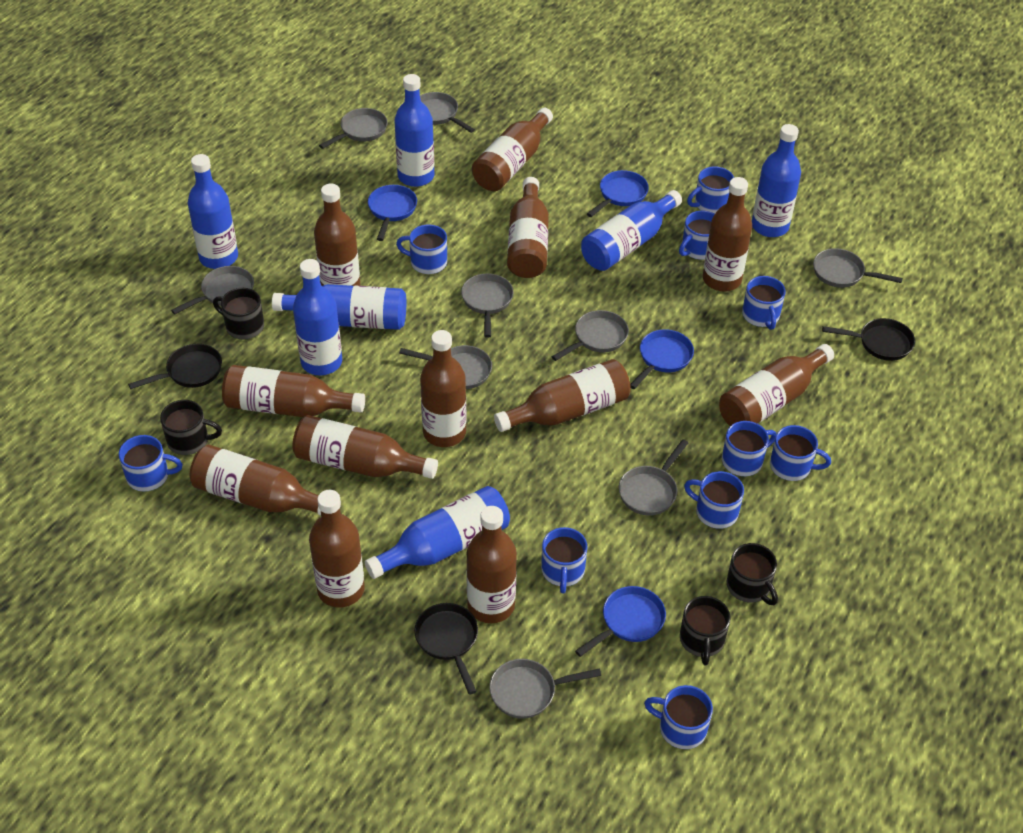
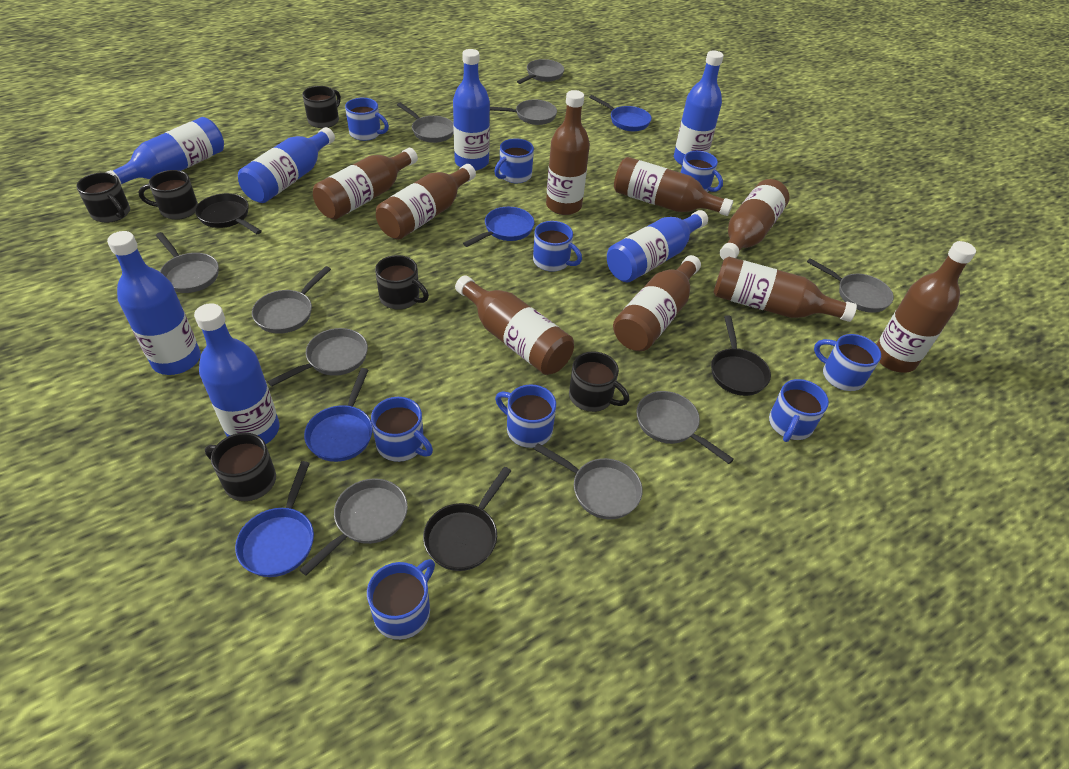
black mug: [160,400,222,455] [213,288,264,339] [680,596,731,665] [727,543,778,605] = 4 -> [76,172,130,223] [138,170,198,220] [205,433,276,501] [302,86,341,128] [375,255,429,309] [569,351,629,412] = 6
blue mug: [119,435,183,491] [396,224,447,274] [541,527,587,594] [644,685,713,749] [679,211,715,260] [684,471,744,529] [687,166,734,214] [722,421,776,476] [742,276,786,330] [770,425,831,481] = 10 -> [345,98,389,141] [367,559,435,640] [371,397,433,462] [494,138,534,183] [495,385,556,448] [533,221,582,272] [681,151,723,192] [769,379,829,442] [814,334,881,391] = 9
brown bottle: [190,445,321,516] [222,365,365,417] [293,415,438,479] [309,490,365,608] [314,183,360,286] [420,330,466,447] [466,506,517,623] [472,107,553,191] [494,359,631,432] [507,177,549,278] [703,177,752,292] [719,344,834,426] = 12 -> [313,148,418,220] [376,164,476,240] [455,275,574,375] [546,90,590,215] [613,255,701,351] [614,157,733,216] [713,257,857,322] [720,179,789,260] [876,241,976,373] = 9
grey pan: [171,266,254,314] [319,108,388,149] [399,345,492,389] [420,92,475,133] [461,273,514,338] [489,659,601,719] [551,310,629,361] [619,439,688,515] [813,248,903,288] = 9 -> [156,232,219,293] [252,266,331,334] [267,328,368,387] [300,478,408,575] [397,103,454,143] [490,100,557,125] [517,59,564,84] [534,443,643,519] [637,391,734,464] [807,258,894,313] = 10

